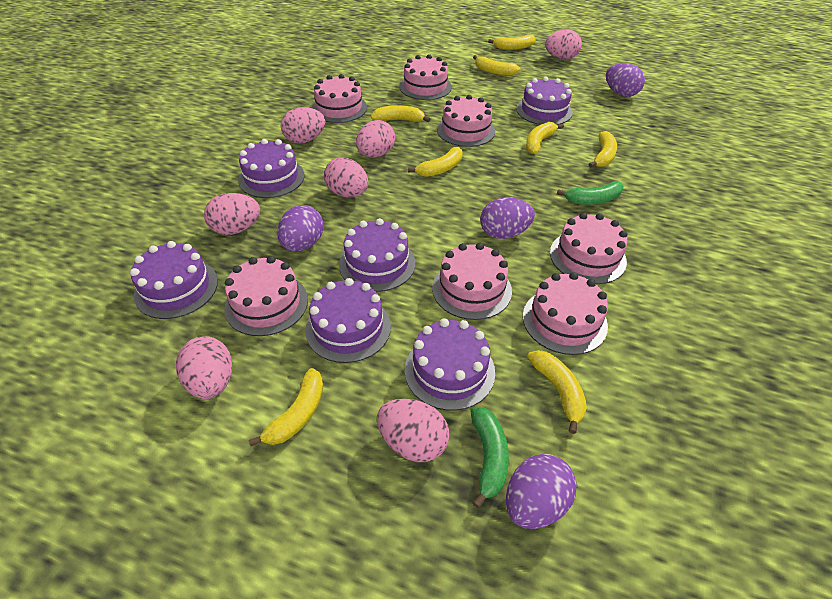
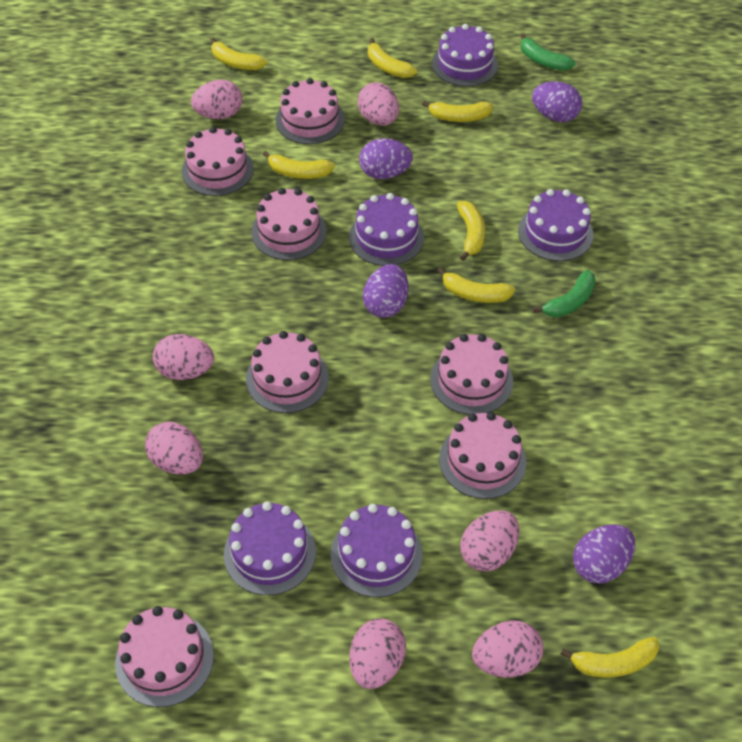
purple cake: [130,241,218,319] [238,139,304,198] [305,278,391,363] [339,218,415,292] [405,318,495,411] [516,76,573,125] = 6 -> [224,502,316,595] [331,504,422,597] [349,193,424,266] [432,24,498,86] [518,189,593,261] = 5
yellow banana: [249,368,323,446] [371,105,430,122] [408,147,463,177] [473,55,520,76] [488,35,536,50] [526,122,564,154] [527,350,587,434] [588,131,617,168] = 8 -> [210,37,267,70] [263,151,335,179] [368,38,417,78] [422,100,493,122] [437,267,515,303] [457,201,485,261] [560,637,659,678] = 7

